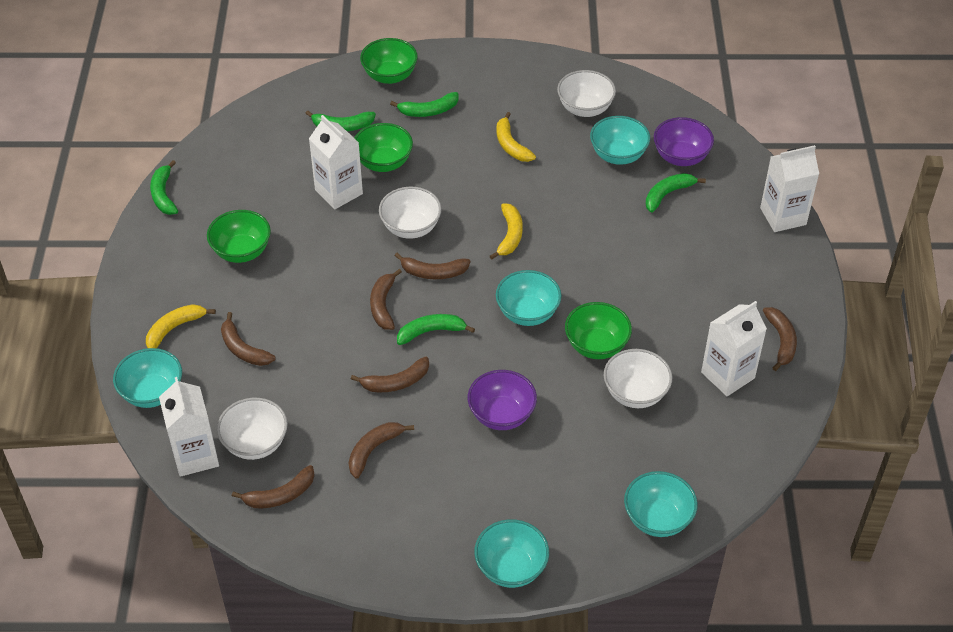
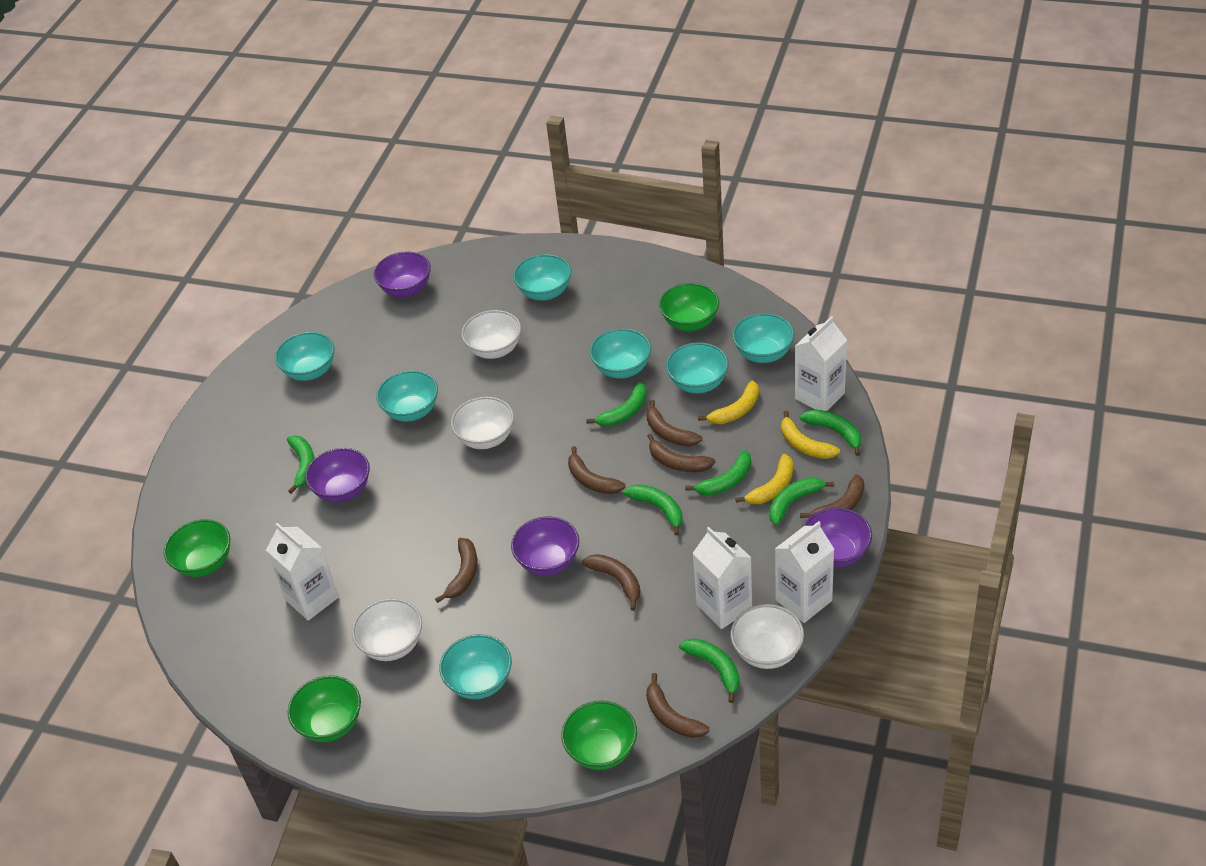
green banana: [150,160,178,215] [305,110,376,131] [390,92,459,117] [397,314,475,345] [646,173,706,213] = 5 -> [287,435,315,494] [586,382,647,427] [624,484,682,535] [679,638,740,703] [685,450,751,496] [769,477,834,525] [800,409,861,456] = 7
purple bowl: [468,370,537,430] [654,117,714,166] = 2 -> [305,448,370,503] [374,251,431,297] [511,516,579,576] [804,507,872,567] = 4
turquoise bowl: [113,348,182,408] [474,519,549,588] [496,270,562,326] [590,116,650,165] [624,471,698,537] = 5 -> [275,332,335,381] [376,370,438,422] [439,634,512,699] [513,254,571,300] [590,328,651,378] [666,342,729,393] [732,313,794,363] = 7

